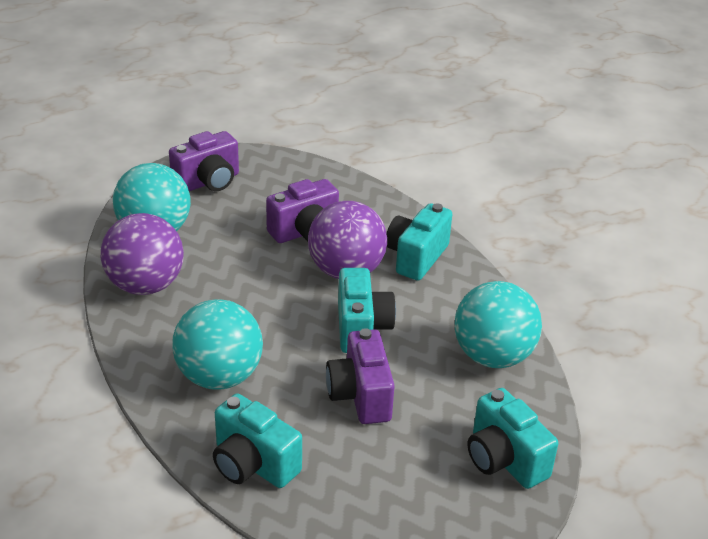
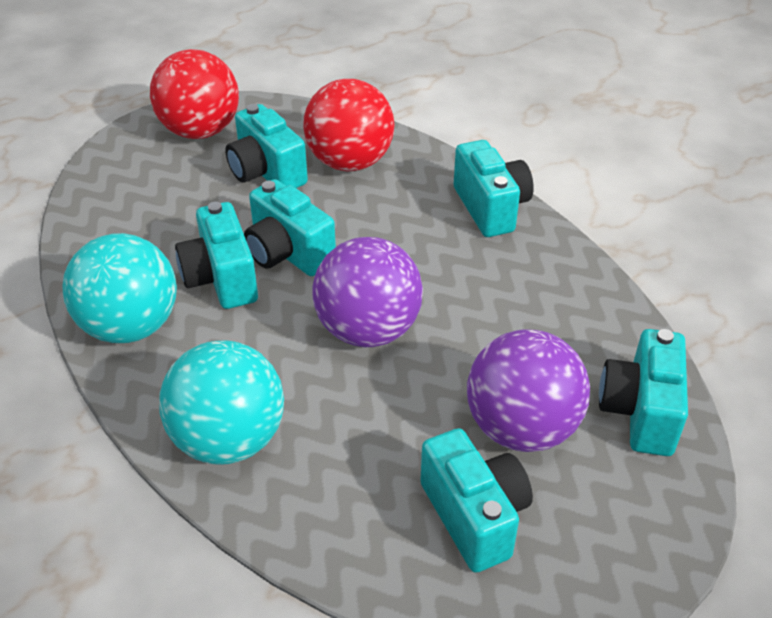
purple camera: [169,131,239,191] [266,179,339,243] [326,328,395,424] = 3 -> none = 0
red ball: none = 0 -> [150,49,239,139] [303,79,395,171] = 2
turquoise ball: [113,163,191,231] [172,299,263,390] [454,281,542,368] = 3 -> [63,233,177,343] [159,341,284,465] = 2
turquoise camera: [213,393,302,488] [338,268,396,353] [387,203,452,281] [467,388,558,489] = 4 -> [175,202,258,309] [225,104,308,188] [244,179,336,276] [420,428,533,573] [454,140,534,237] [599,329,688,456] = 6

